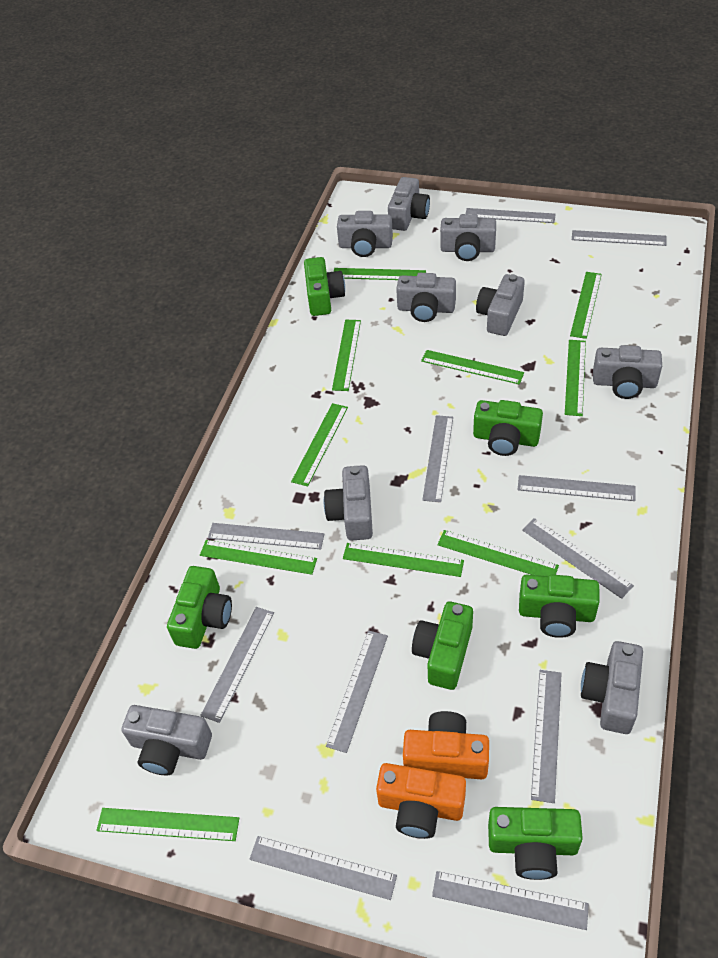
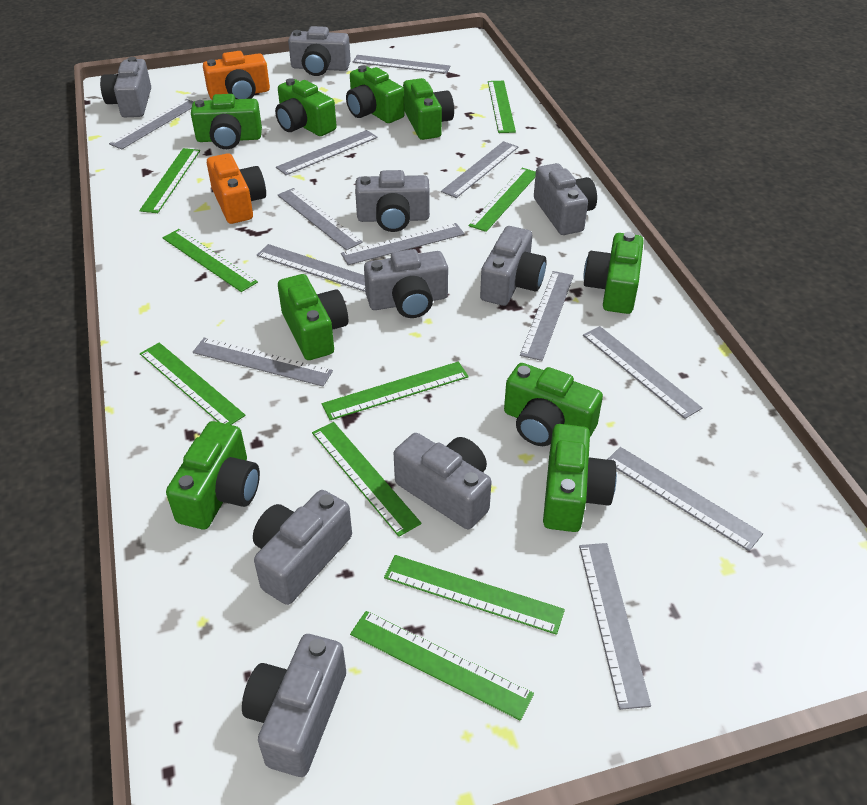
green camera: [167,566,232,649] [304,257,345,316] [412,602,473,690] [473,400,543,456] [488,807,583,880] [519,574,600,638] = 6 -> [166,421,260,529] [191,94,262,149] [275,78,337,136] [278,274,348,360] [346,65,405,123] [403,78,454,140] [504,363,603,446] [543,424,617,532] [583,232,644,314] = 9
green ruler: [96,808,239,841] [200,540,317,575] [291,403,348,487] [332,320,361,391] [334,268,426,280] [343,543,464,577] [421,350,524,384] [437,530,559,576] [565,340,586,416] [570,272,602,339] = 10 -> [139,148,200,213] [140,342,246,425] [162,229,258,292] [312,422,422,537] [322,362,469,420] [350,611,534,720] [384,555,565,635] [469,168,536,232] [488,81,516,133] = 9
grey ruler: [200,607,274,723] [208,523,324,550] [250,836,397,900] [326,630,388,753] [422,415,453,502] [432,871,589,930] [466,208,556,223] [518,475,636,501] [522,518,634,599] [531,670,562,803] [572,230,667,246] = 11 -> [109,99,194,150] [193,338,333,387] [257,244,365,292] [276,130,378,175] [278,188,363,250] [341,223,465,265] [353,55,450,74] [441,141,518,198] [520,271,574,361] [579,543,651,710] [583,326,702,419] [607,447,763,551] = 12

